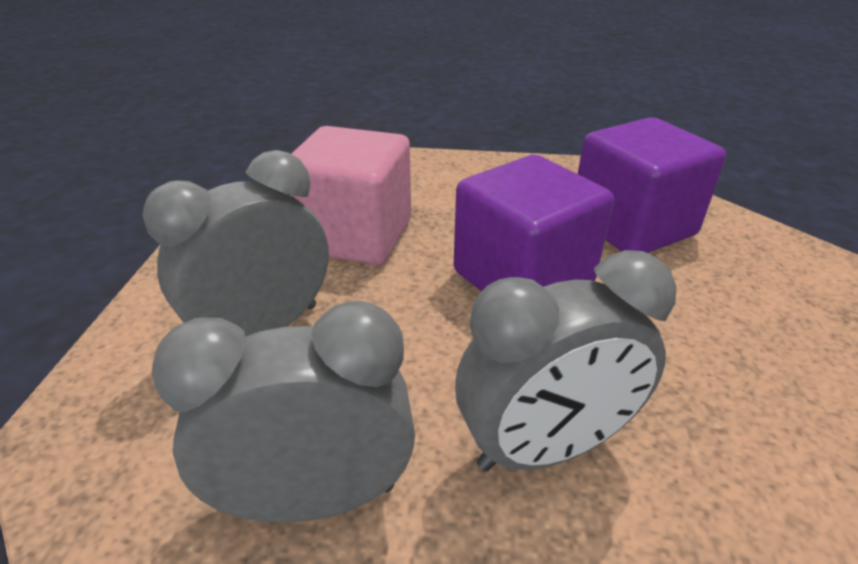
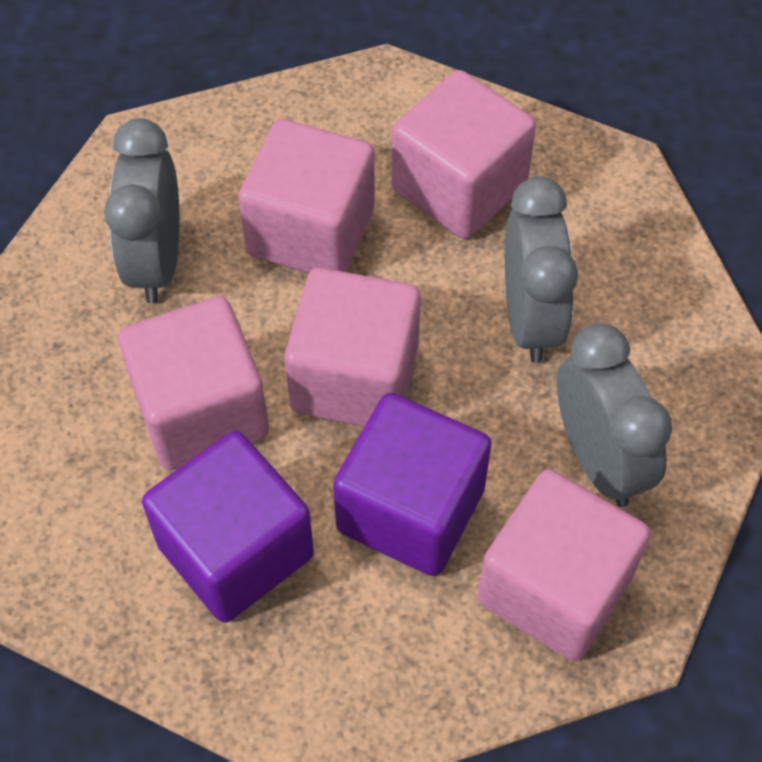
pink cube: [291,126,411,265] = 1 -> [118,297,269,470] [238,119,375,273] [284,268,421,427] [392,70,536,239] [477,469,650,661] = 5

